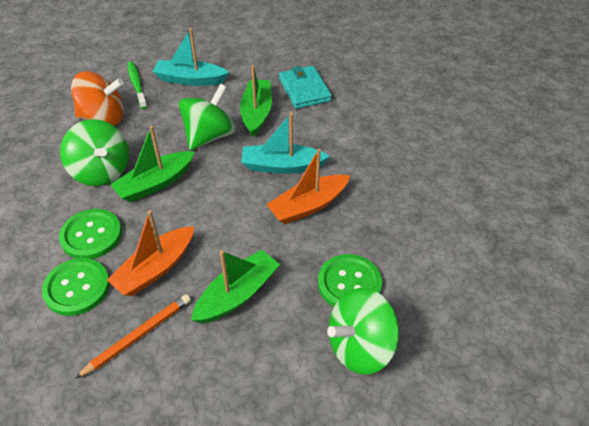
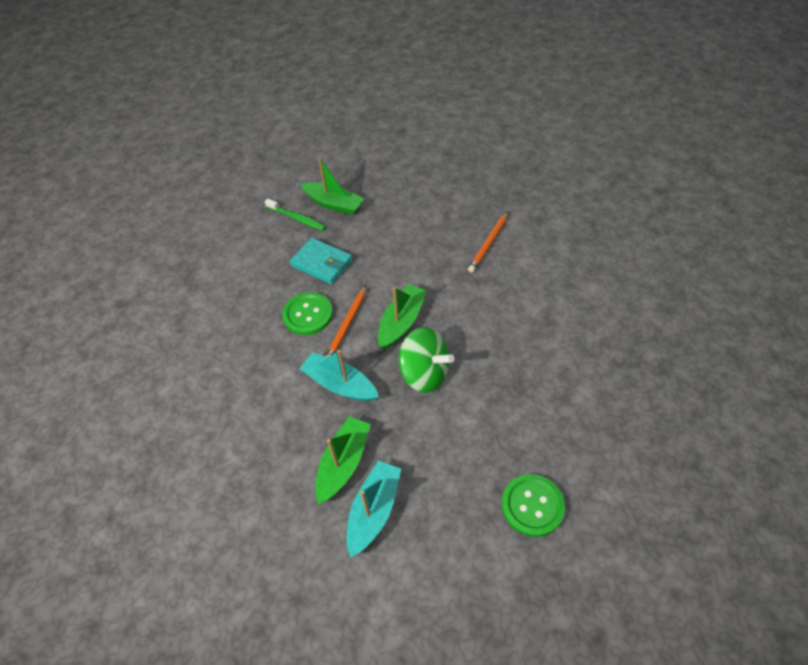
green button: [42,258,110,316] [59,209,122,259] [318,254,382,307] = 3 -> [282,292,333,335] [502,474,565,537] = 2
green spinning top: [60,119,129,186] [179,84,235,150] [327,288,399,375] = 3 -> [398,327,454,393] = 1
orange boat: [107,210,194,296] [266,149,350,224] = 2 -> none = 0
orange pencil: [75,294,191,379] = 1 -> [326,285,367,357] [468,212,508,273] = 2
orange spinning top: [71,71,124,126] = 1 -> none = 0

